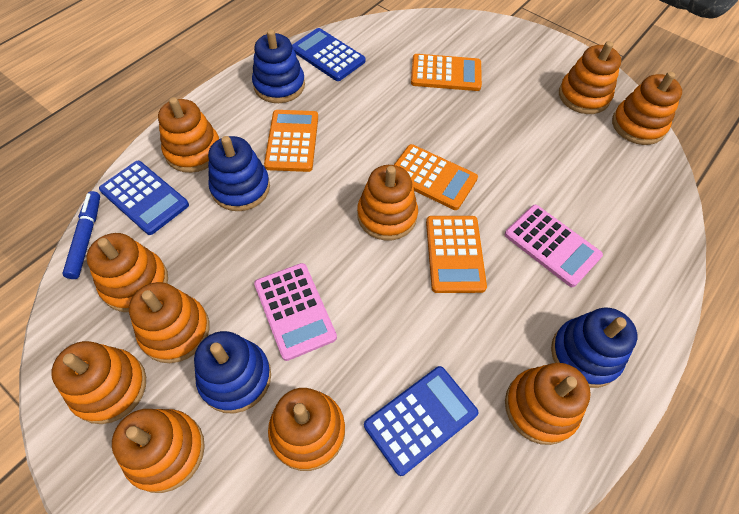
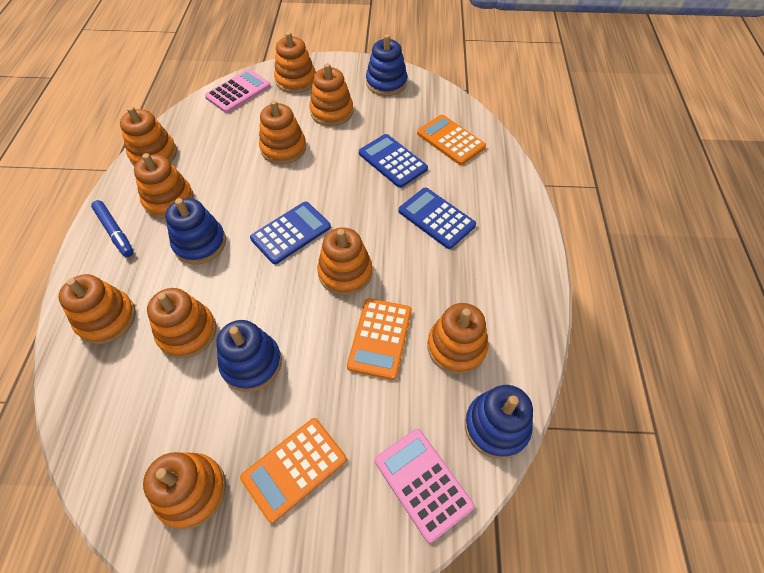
orange calculator: [264,110,318,172] [394,144,478,210] [411,54,482,91] [426,216,487,293] = 4 -> [240,418,347,523] [347,298,412,380] [417,115,486,165] = 3

